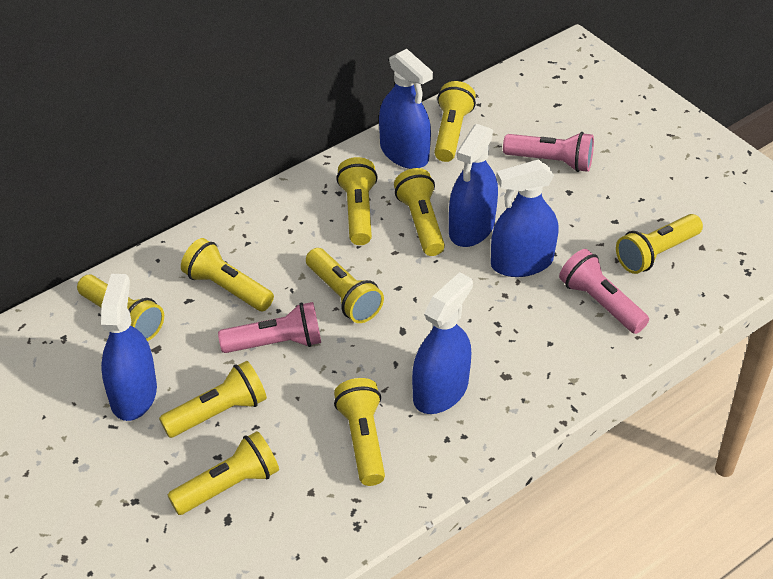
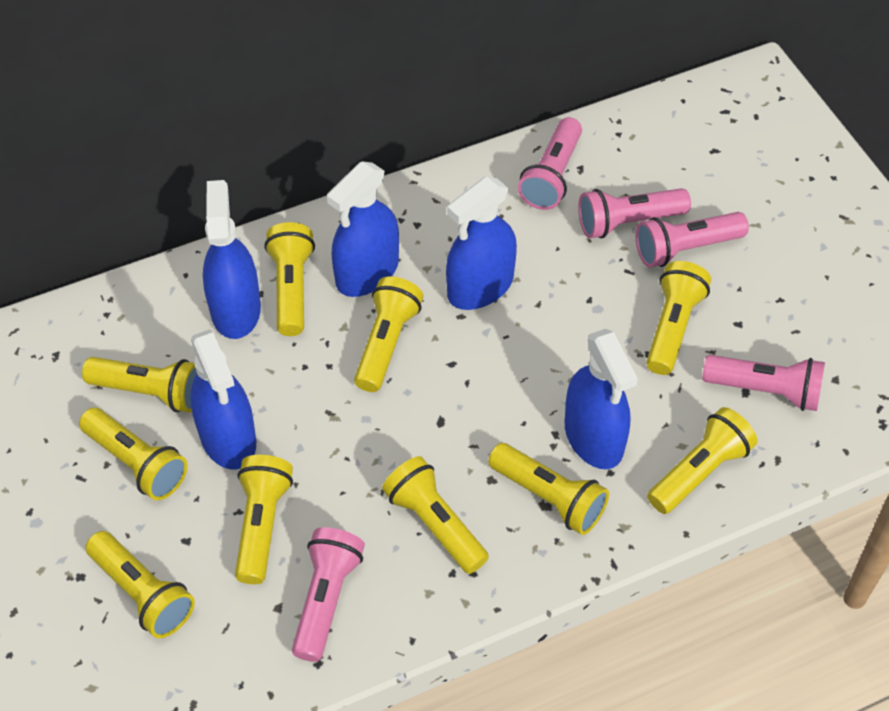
pink flashlight: [218,302,321,353] [503,132,594,172] [559,249,649,334] = 3 -> [292,527,365,662] [518,117,582,210] [578,188,691,238] [636,212,749,268] [702,355,825,411] = 5

